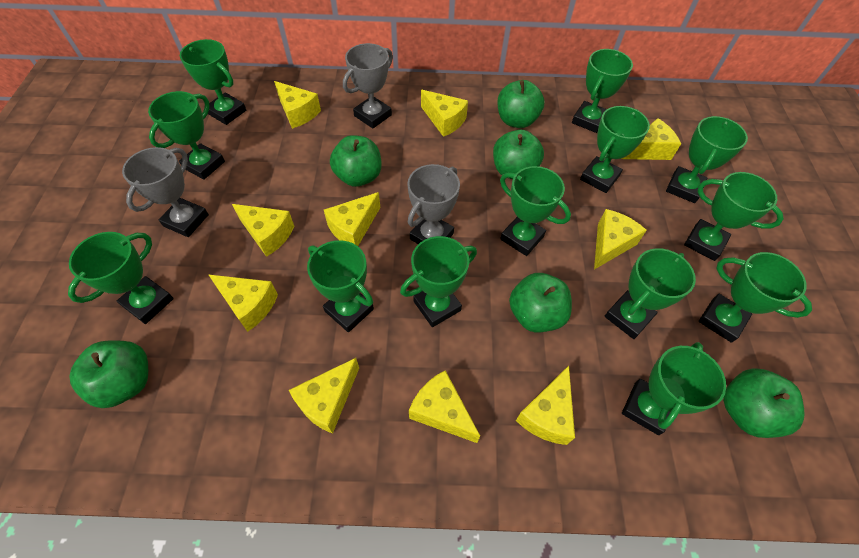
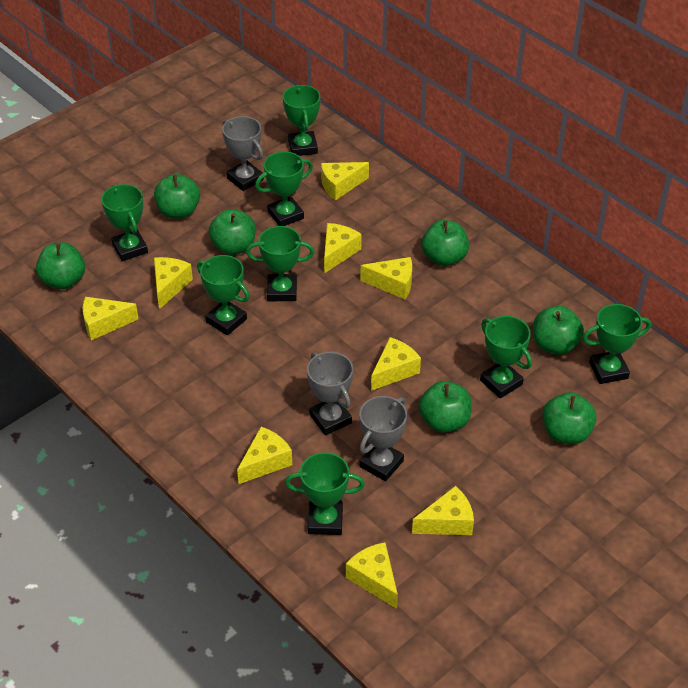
green apple: [69,340,148,408] [330,135,381,187] [493,130,544,179] [497,80,545,128] [509,273,572,332] [723,368,804,438] = 6 -> [36,242,85,289] [154,174,200,219] [208,209,255,255] [419,381,472,432] [421,220,469,266] [533,306,584,355] [542,392,597,444] = 7
green trophy: [68,232,174,324] [148,91,225,180] [180,39,246,125] [307,240,374,332] [400,236,477,327] [500,166,571,256] [572,49,633,133] [580,106,650,193] [605,248,696,339] [622,342,726,435] [666,116,748,203] [684,172,784,261] [699,252,812,343] = 13 -> [101,184,148,261] [197,255,250,335] [246,226,315,301] [255,151,313,226] [283,85,321,156] [285,452,365,535] [480,316,532,398] [583,304,651,384] = 8
yellow cheese: [209,275,278,332] [232,204,294,257] [274,81,321,129] [289,358,359,434] [324,192,380,246] [409,370,480,443] [421,90,468,137] [516,366,575,445] [594,209,647,269] [621,118,681,160] = 10 -> [83,297,139,340] [154,257,193,309] [237,427,292,484] [321,162,369,201] [324,223,362,273] [346,542,398,609] [360,257,412,299] [371,337,421,391] [412,486,474,535] = 9

